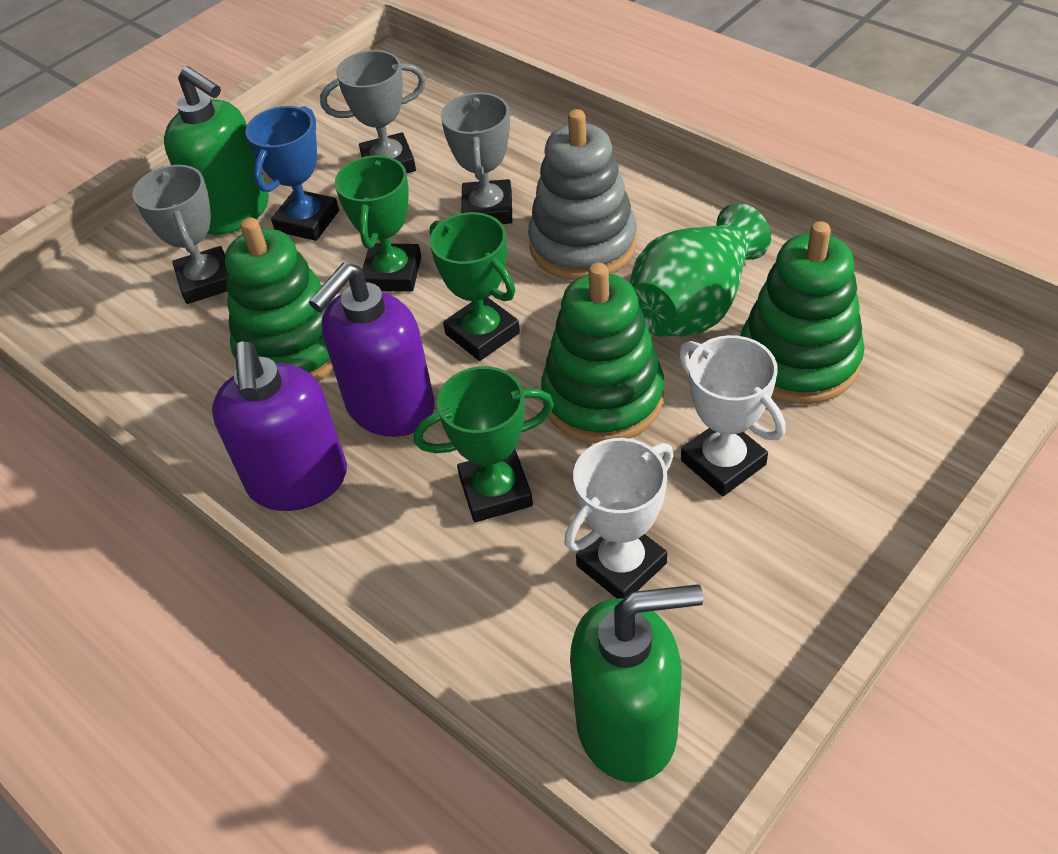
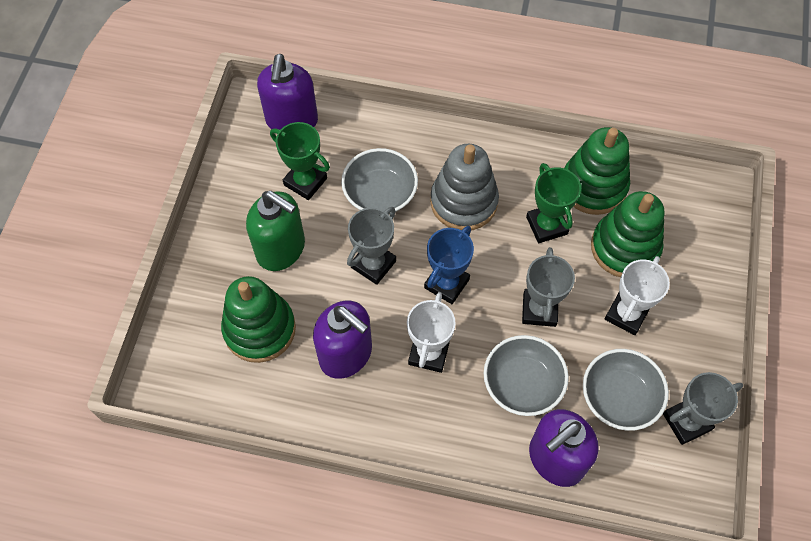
green soap dispenser: [164,66,269,235] [570,584,703,782] = 2 -> [246,191,305,271] = 1
green trophy: [335,154,421,292] [414,366,554,522] [429,212,520,361] = 3 -> [270,122,330,200] [526,163,581,243] = 2
green vase: [630,203,771,336] = 1 -> none = 0
grey bowl: none = 0 -> [341,148,418,214] [484,335,569,416] [583,349,669,431] = 3
purple soap dispenser: [212,342,347,511] [309,263,435,437] = 2 -> [257,54,318,130] [313,301,372,379] [529,409,599,487] = 3

